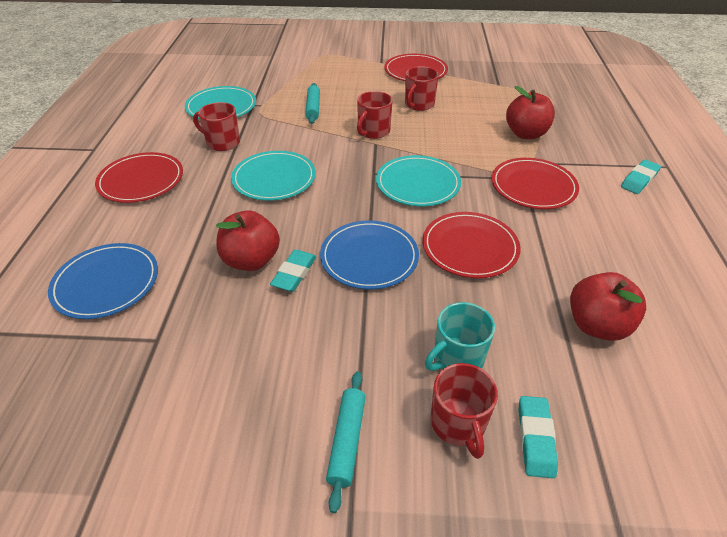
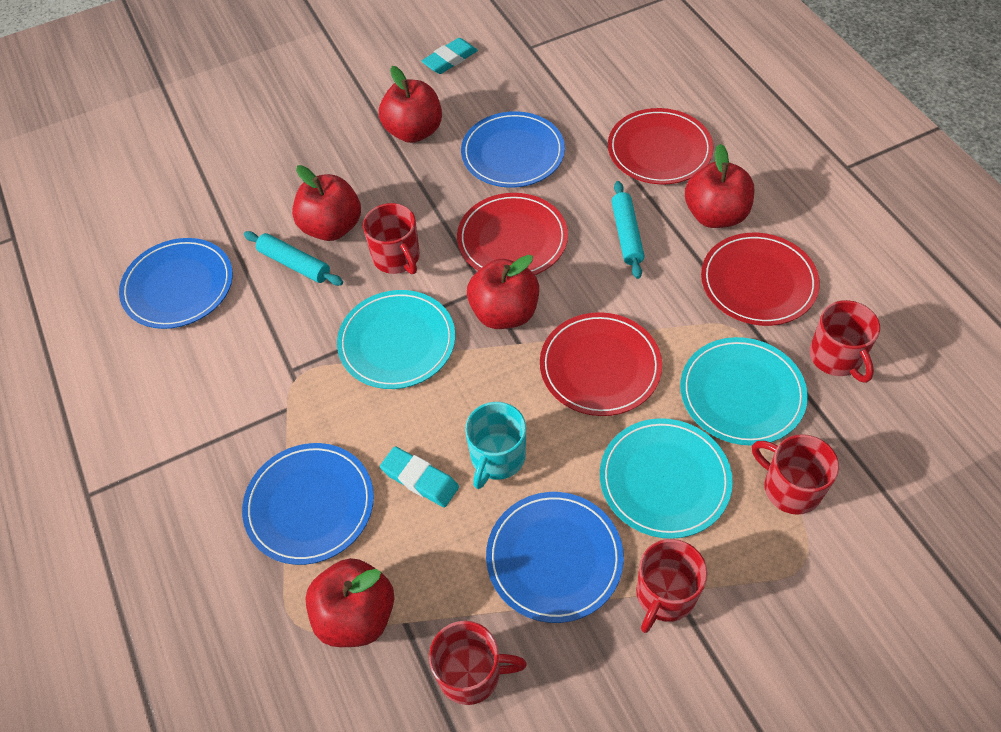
blue plate: [48,243,158,319] [320,220,419,289] = 2 -> [119,238,233,329] [242,443,374,565] [461,111,565,188] [486,492,624,623] = 4
red apple: [216,210,280,271] [506,86,555,139] [570,272,646,341] = 3 -> [292,165,361,241] [305,558,395,647] [379,66,442,143] [467,255,539,329] [685,144,754,228] = 5
red mug: [193,102,240,151] [357,91,393,139] [405,66,439,111] [430,363,498,459] = 4 -> [363,203,420,274] [429,621,527,705] [636,539,708,633] [752,434,839,515] [809,300,880,383] = 5
turquoise eraser: [270,250,316,292] [518,396,558,478] [621,159,661,194] = 3 -> [380,446,459,507] [422,38,478,74] = 2

